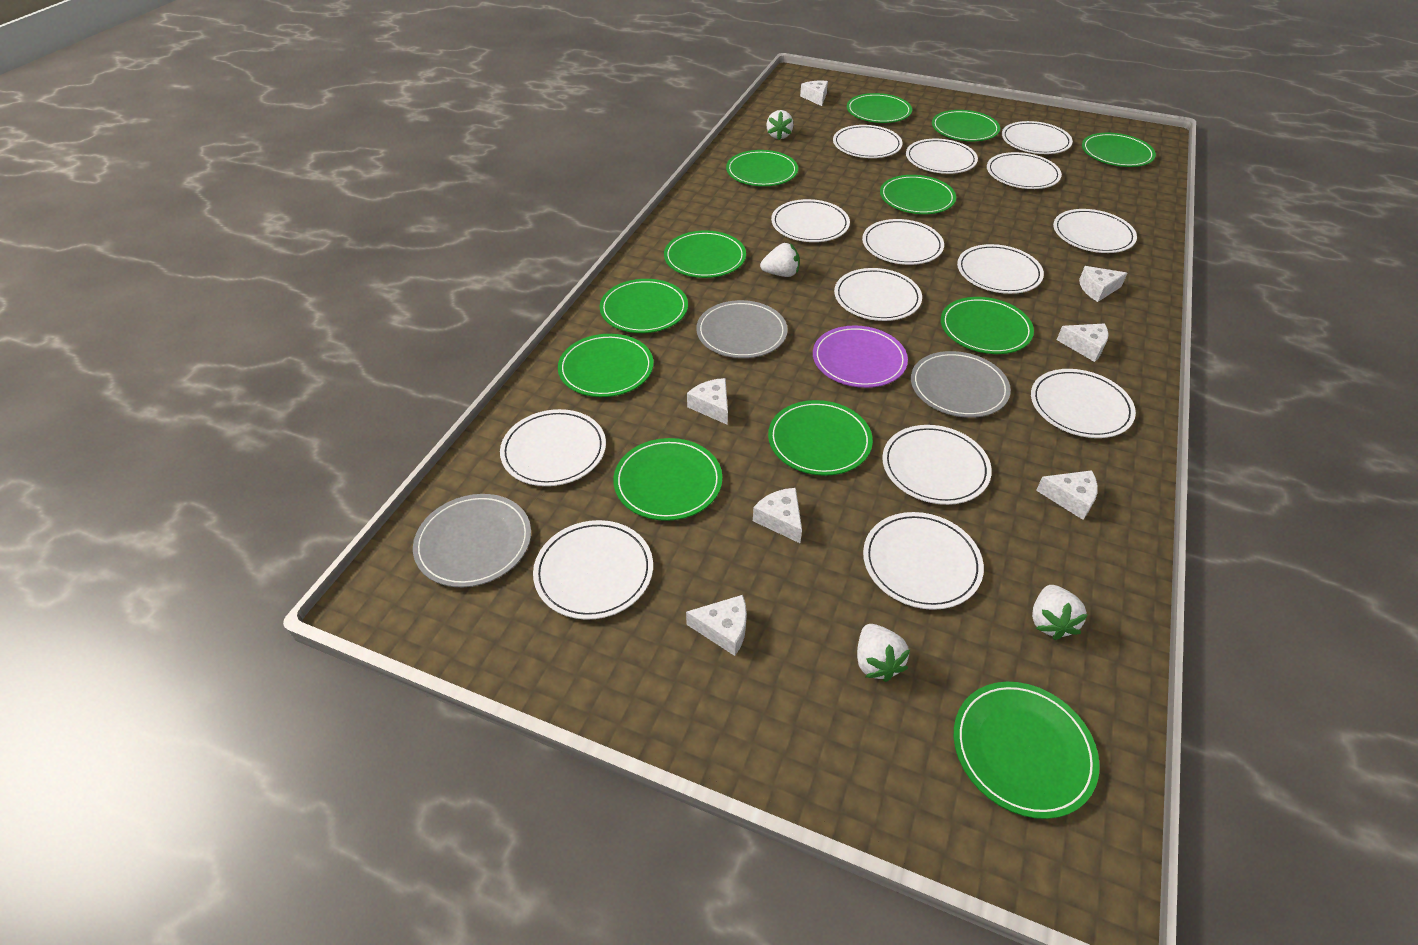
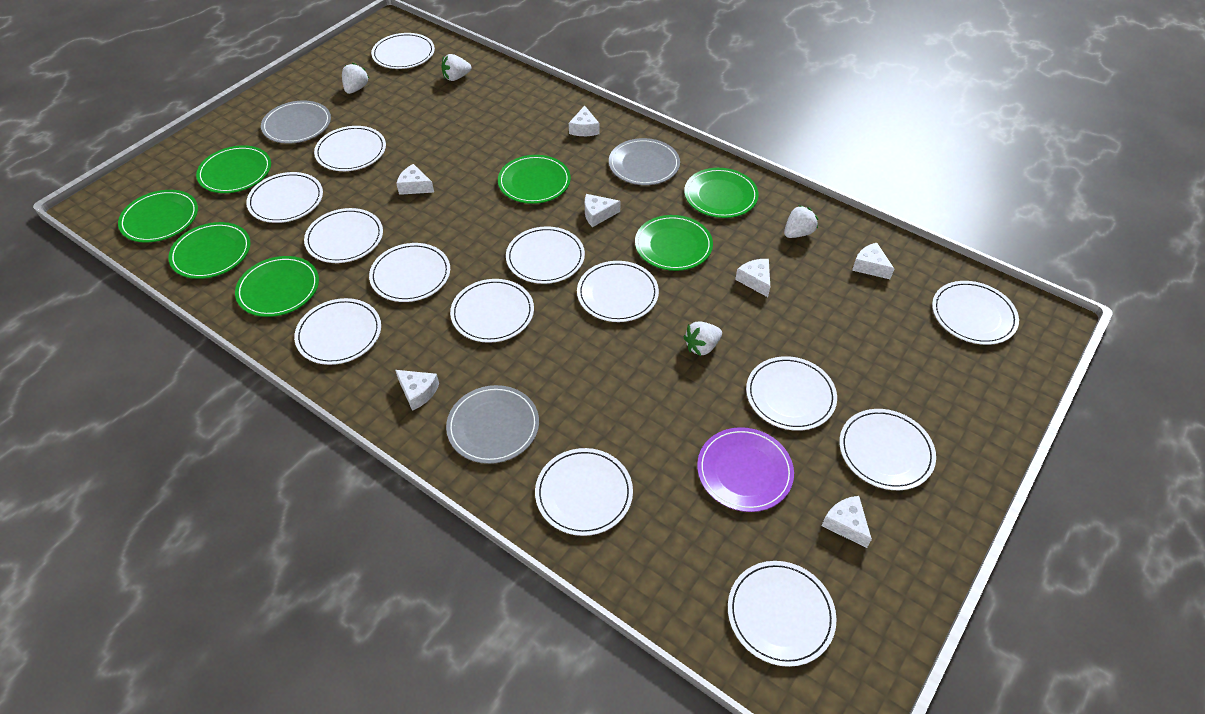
green plate: [558,334,653,397] [599,279,688,333] [613,438,722,521] [664,230,746,278] [726,150,798,186] [768,400,873,476] [847,93,912,123] [880,175,956,214] [932,110,1000,141] [941,297,1034,354] [954,682,1100,819] [1082,133,1156,167] = 12 -> [118,190,198,242] [168,222,251,279] [196,145,271,193] [235,256,319,317] [498,155,571,204] [635,215,713,271] [684,168,759,218] = 7

